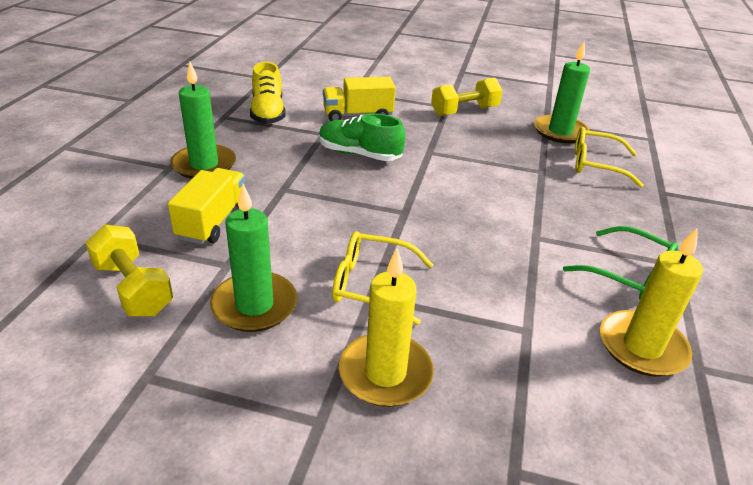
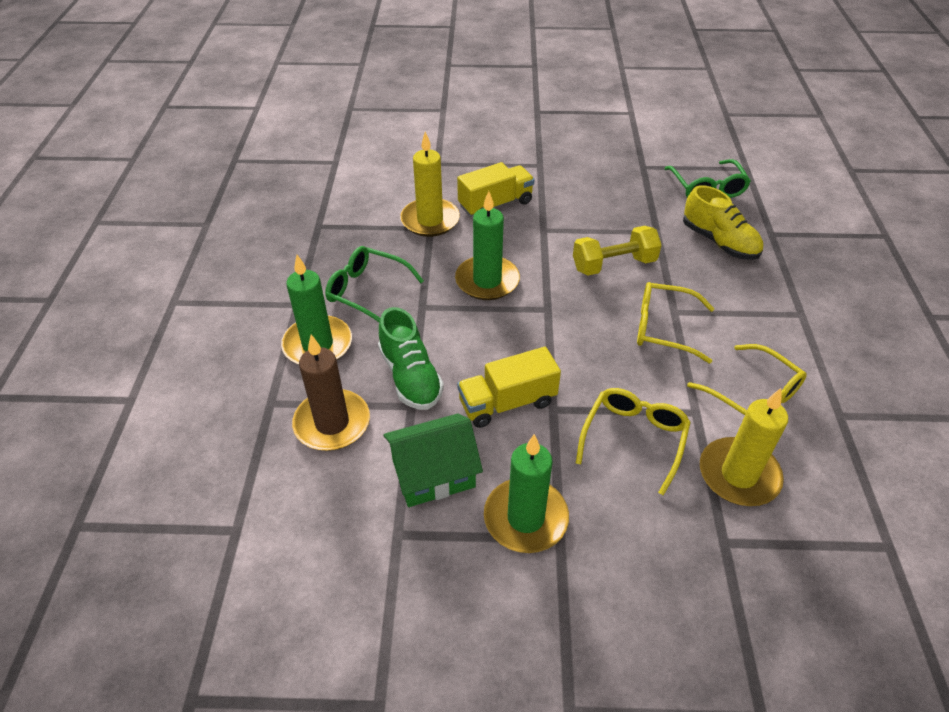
brown candle: none = 0 -> [292,335,370,451] = 1
green glasses: [563,226,678,299] = 1 -> [325,246,424,322] [664,159,751,198] = 2
green house: none = 0 -> [383,413,483,507] = 1
yellow dumbbell: [85,225,173,316] [431,77,502,116] = 2 -> [573,226,662,276] = 1
yellow glasses: [332,231,434,325] [575,127,644,188] = 2 -> [576,388,691,496] [637,282,714,363] [687,344,807,415] = 3

